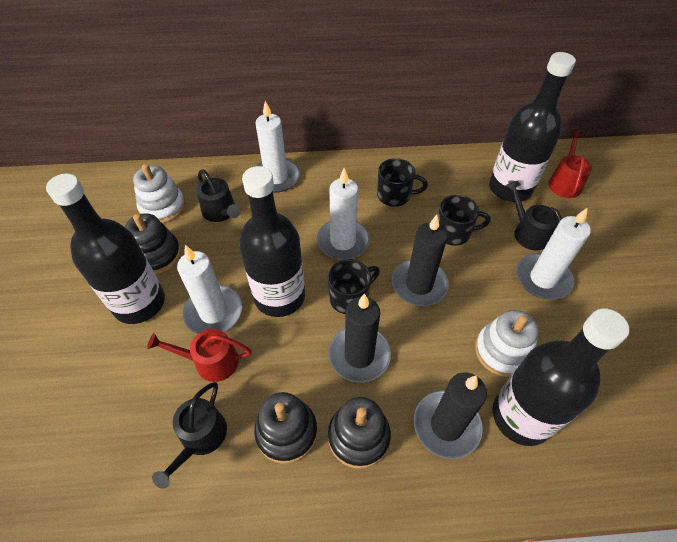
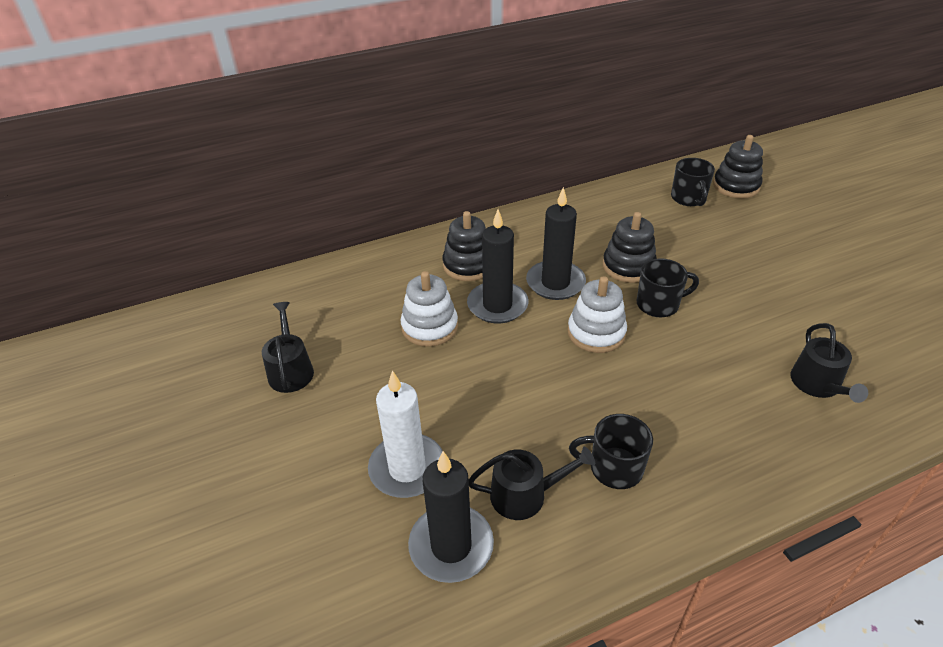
black bottle: [46,174,165,324] [239,166,305,317] [489,52,576,202] [492,309,630,446] = 4 -> none = 0
red watering can: [147,329,252,382] [548,131,592,198] = 2 -> none = 0
white candle: [177,245,242,334] [256,101,300,193] [317,168,370,260] [516,207,591,300] = 4 -> [368,370,443,498] = 1

